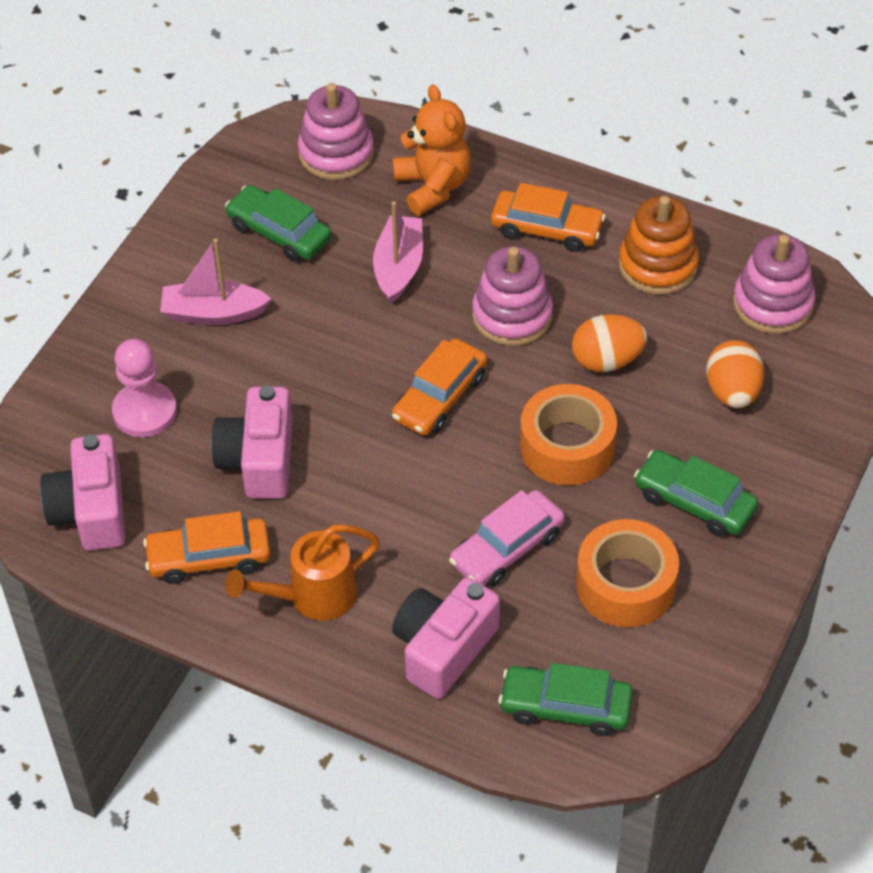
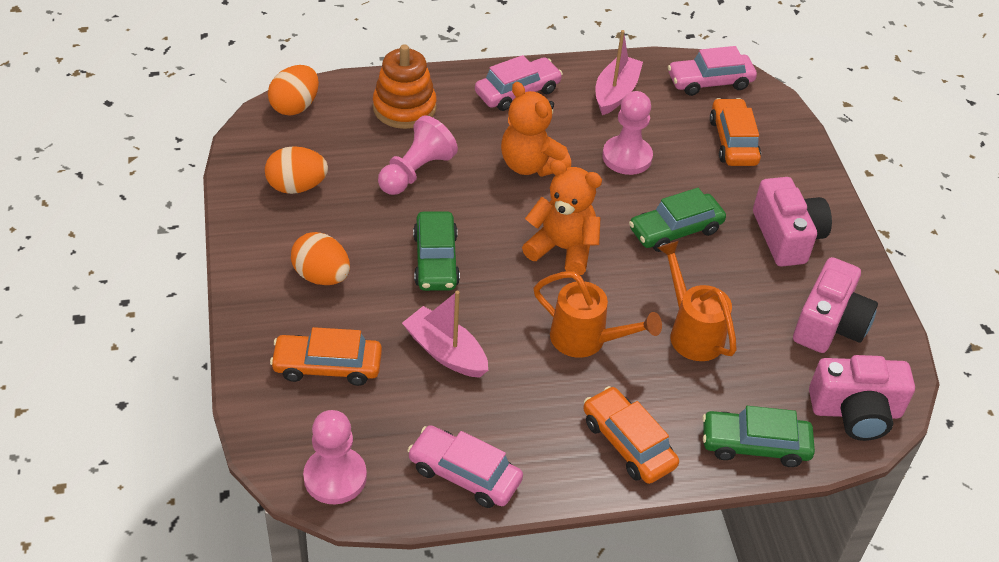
orange egg: [572,314,647,372] [706,340,764,408] = 2 -> [265,146,328,194] [268,65,319,116] [291,232,350,285] = 3
orange tape: [520,384,617,486] [576,519,679,627] = 2 -> none = 0
orange teddy bear: [392,84,471,216] = 1 -> [501,82,571,177] [522,160,602,275] = 2
orange watering can: [225,524,380,620] = 1 -> [534,271,662,358] [657,241,737,361] = 2
pink car: [449,490,565,587] = 1 -> [407,425,523,508] [475,55,563,111] [668,46,757,96] = 3
pink pawn: [112,339,177,438] = 1 -> [303,410,367,504] [378,115,458,195] [602,91,653,175] = 3
pink stacking toy: [298,83,374,180] [472,246,553,346] [733,234,816,334] = 3 -> none = 0

